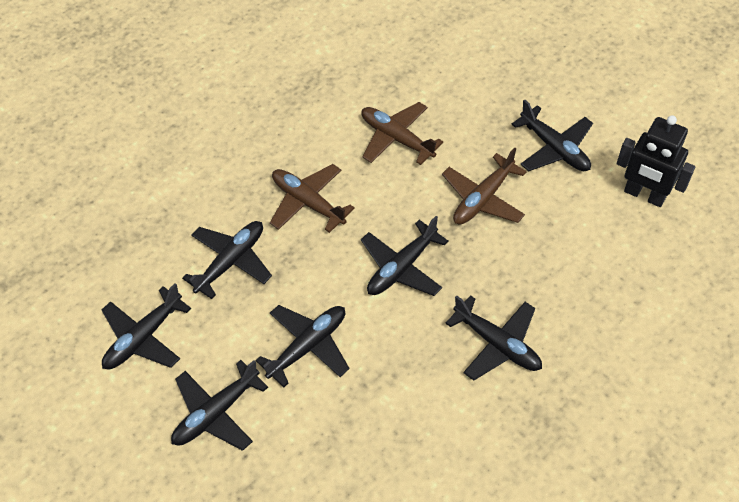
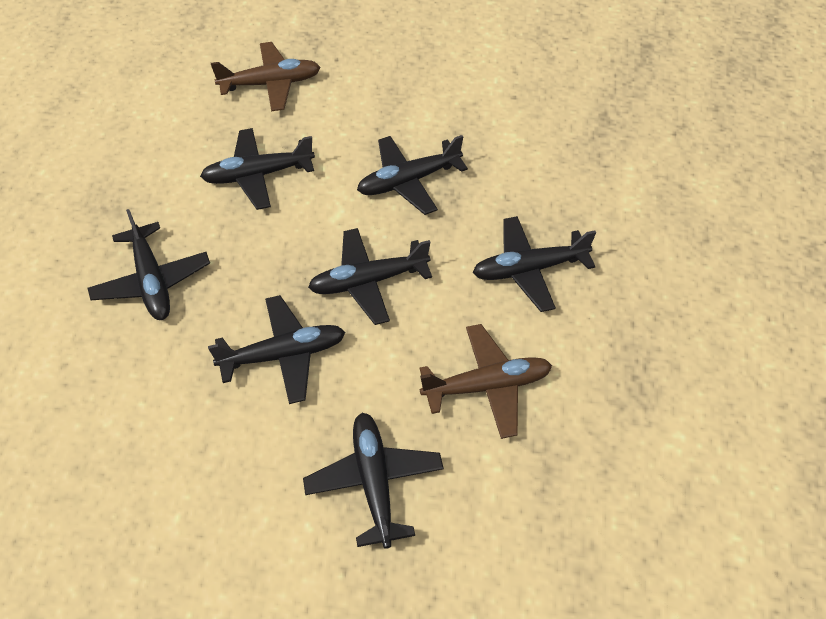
black robot: [617,115,695,207] = 1 -> none = 0
brown plane: [270,164,355,233] [361,102,443,165] [442,147,527,225] = 3 -> [211,42,321,111] [420,324,552,439] = 2

